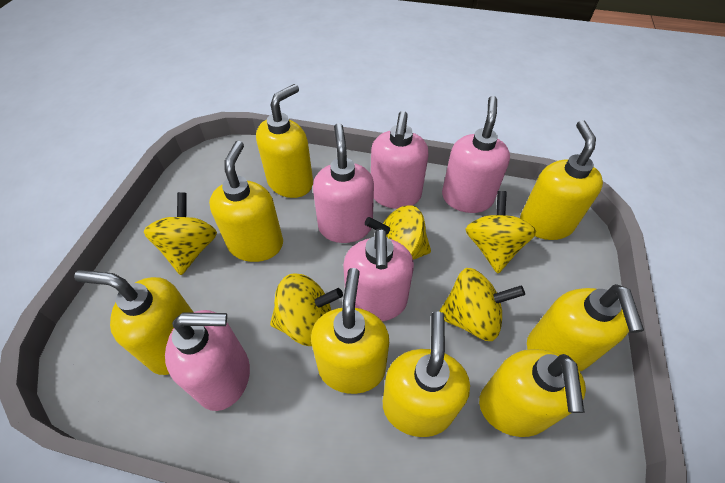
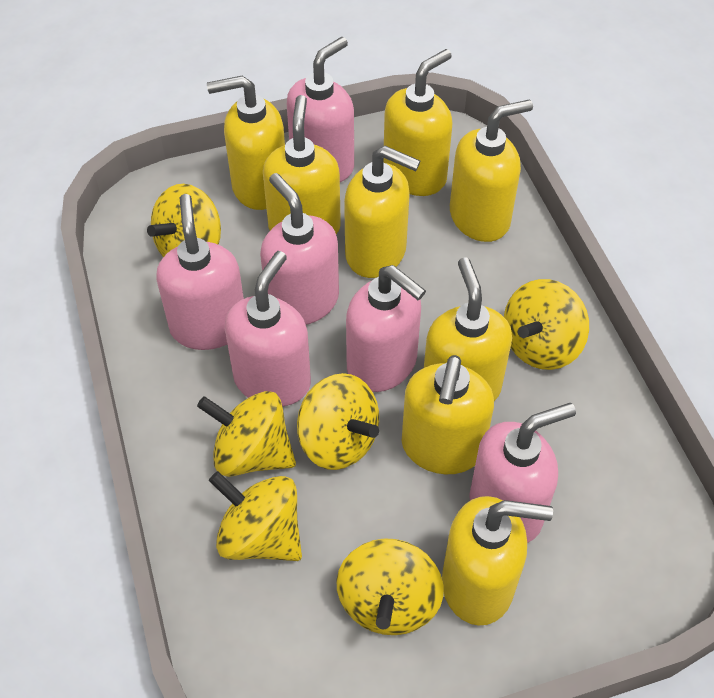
pink soap dispenser: [165,310,250,411] [313,123,374,243] [343,228,414,321] [371,111,429,209] [442,96,510,213] = 5 -> [156,194,244,350] [225,251,311,407] [260,173,339,325] [287,37,354,182] [346,265,426,392] [470,403,576,543] = 6
yellow spinning top: [144,192,217,275] [270,273,343,346] [365,205,431,260] [439,268,525,341] [465,191,536,273] = 5 -> [147,184,221,257] [197,391,296,477] [209,471,302,561] [297,373,379,470] [337,538,444,635] [504,279,589,370] = 6

